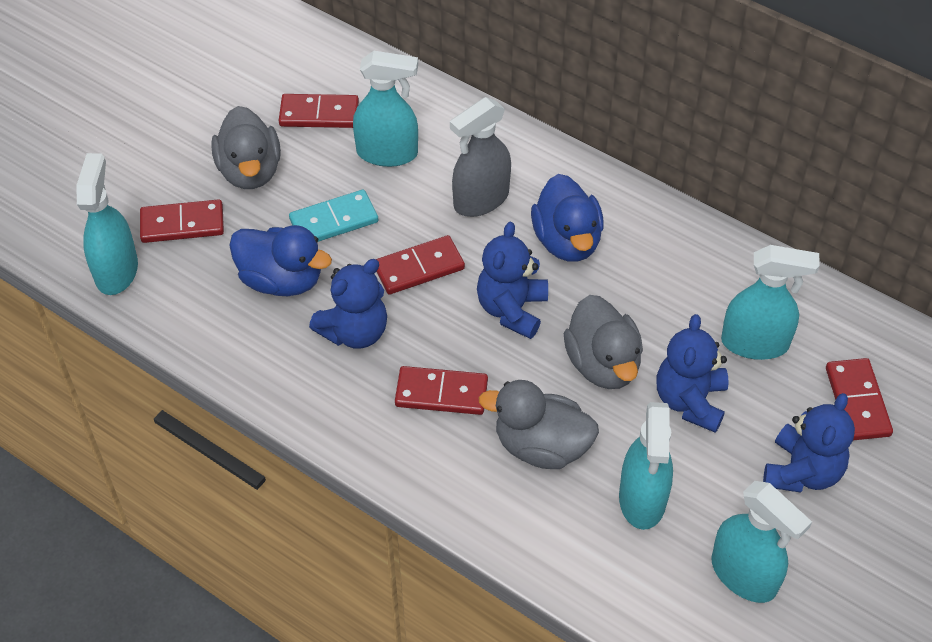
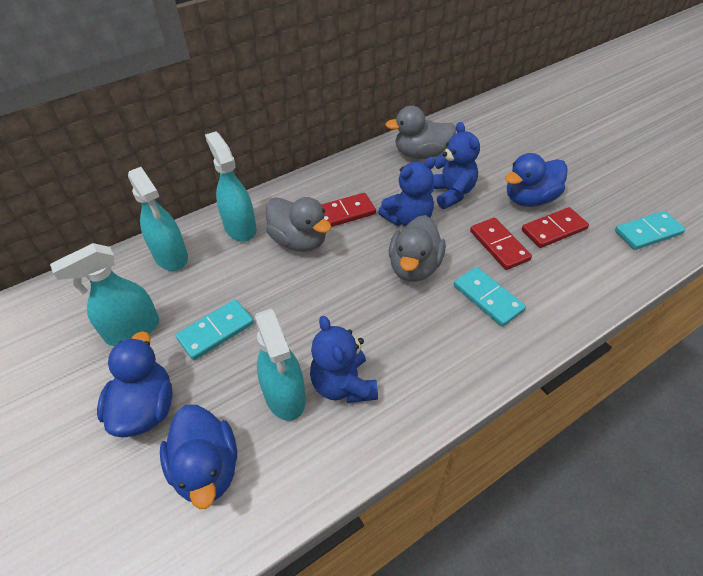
blue duck: [229,225,332,296] [531,174,604,262] = 2 -> [97,331,172,438] [160,405,237,509] [505,153,568,207] = 3
blue teddy bear: [309,259,387,349] [477,222,548,339] [657,314,728,433] [763,393,855,493] = 4 -> [310,316,378,403] [378,157,436,227] [433,122,480,209] = 3
grey spray bottle: [450,97,511,217] = 1 -> none = 0
red domino: [140,199,224,243] [279,94,359,128] [376,235,465,295] [395,366,488,415] [826,358,893,440] = 5 -> [321,193,376,227] [470,218,532,270] [522,207,589,248] = 3
turquoise domino: [289,190,378,242] = 1 -> [175,299,254,360] [454,267,526,327] [615,211,686,250] = 3
turquoise spray bottle: [76,153,138,295] [353,51,418,167] [619,402,673,530] [711,481,812,603] [721,245,820,360] = 5 -> [50,243,159,346] [128,167,188,271] [205,131,257,242] [255,309,306,421] = 4

